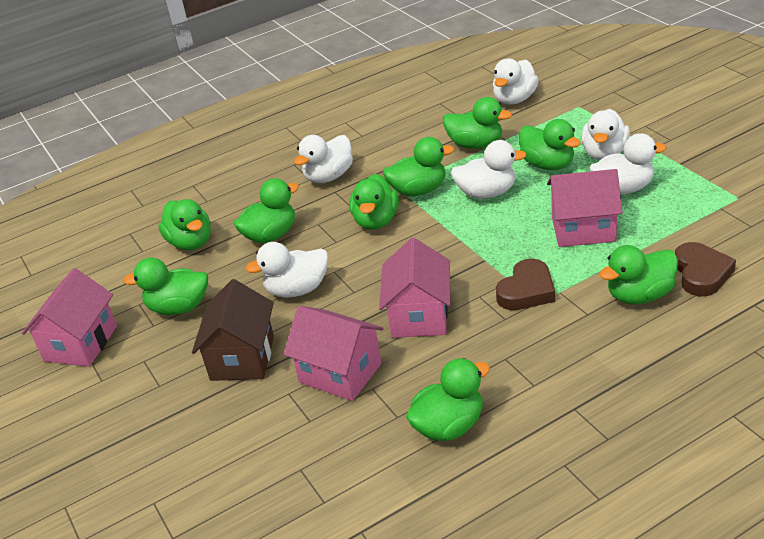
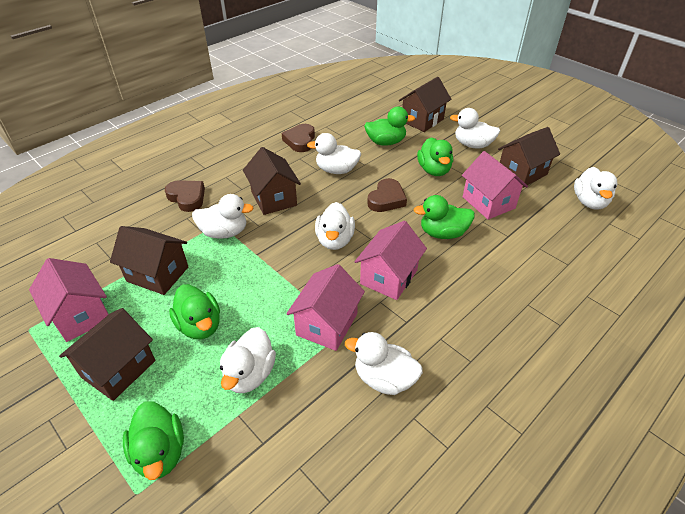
brown heart: [496,259,555,310] [675,242,736,297] = 2 -> [165,180,205,212] [282,124,315,152] [367,178,407,212] = 3
brown house: [192,279,274,381] = 1 -> [59,308,156,401] [110,226,188,295] [243,147,301,215] [399,77,451,132] [498,127,560,188] = 5
green duck: [123,257,208,315] [158,199,210,250] [234,178,299,243] [349,174,399,230] [383,137,454,196] [406,358,490,441] [443,97,512,149] [519,119,581,170] [599,245,678,304] = 9 -> [123,401,184,480] [169,284,220,339] [364,107,415,146] [413,195,475,239] [417,137,453,176] = 5
white duck: [246,242,328,298] [294,135,353,183] [451,140,526,199] [493,58,539,105] [581,109,630,160] [590,133,666,195] = 6 -> [192,194,254,239] [220,327,276,393] [307,133,361,174] [315,202,355,250] [345,332,423,395] [450,108,500,149] [574,167,618,210] = 7

